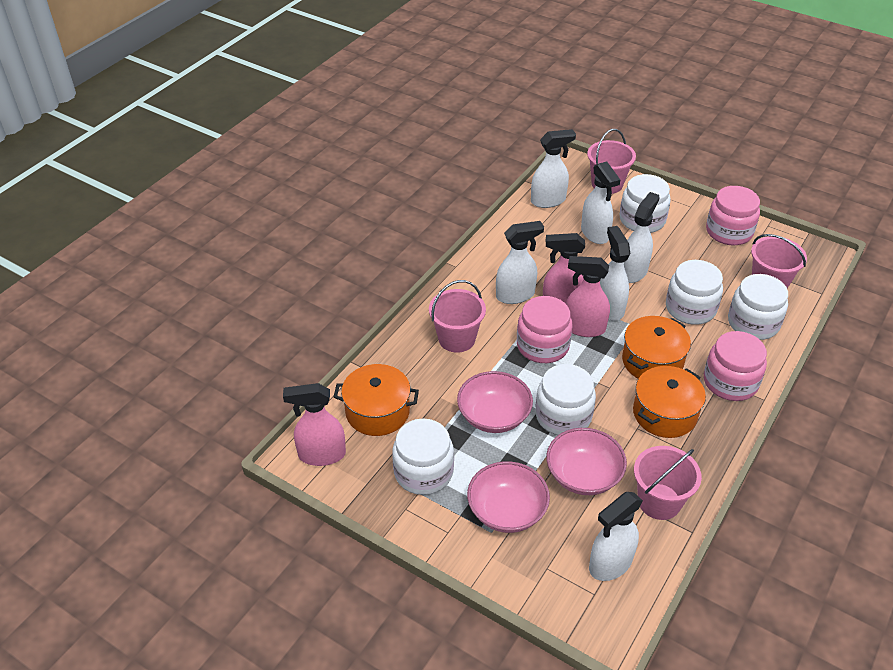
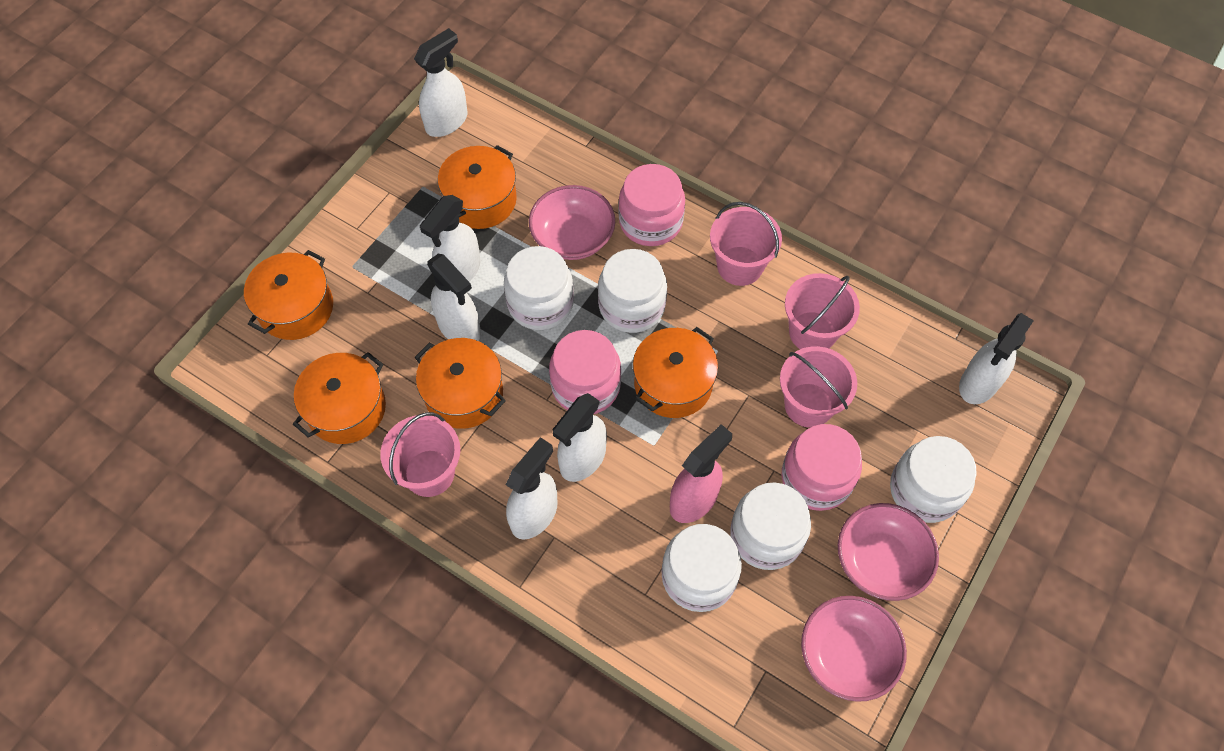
orange pot: [334,364,419,436] [622,316,691,379] [633,366,706,438] = 3 -> [244,250,333,340] [293,352,386,444] [415,338,506,429] [438,145,517,229] [633,327,718,418] = 5
pink spray bottle: [283,383,346,466] [543,233,585,304] [566,256,610,337] = 3 -> [670,424,732,523] = 1

